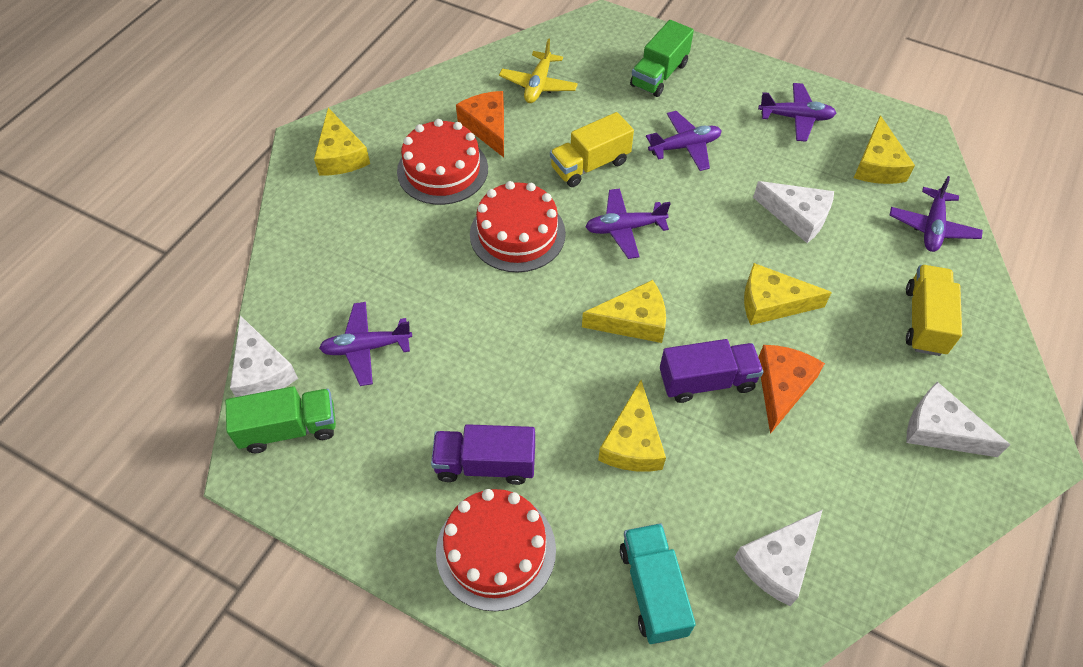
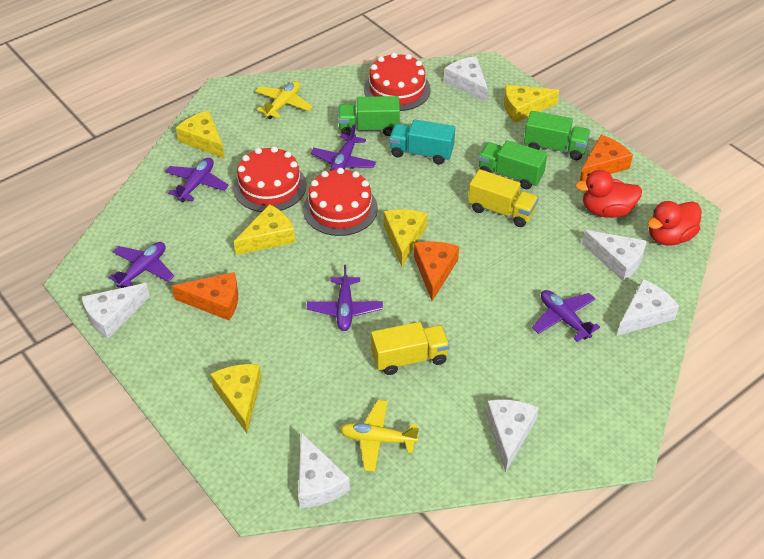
green truck: [226,386,336,453] [630,20,694,97] = 2 -> [338,96,400,136] [478,140,547,189] [524,111,590,160] = 3
orange cheese: [456,91,504,157] [758,345,825,434] = 2 -> [172,272,238,320] [414,241,459,301] [580,135,633,181] = 3
purple truck: [431,424,535,485] [660,339,763,403] = 2 -> none = 0
red duck: none = 0 -> [575,170,642,218] [648,201,702,246] = 2
white cheese: [230,315,298,397] [734,510,823,606] [753,181,834,243] [906,382,1010,457] = 4 -> [82,283,150,339] [298,432,350,508] [444,56,488,103] [486,399,539,472] [582,230,647,281] [617,279,679,336] = 6
yellow plane: [499,38,578,103] = 1 -> [255,81,313,119] [340,400,419,472] = 2

